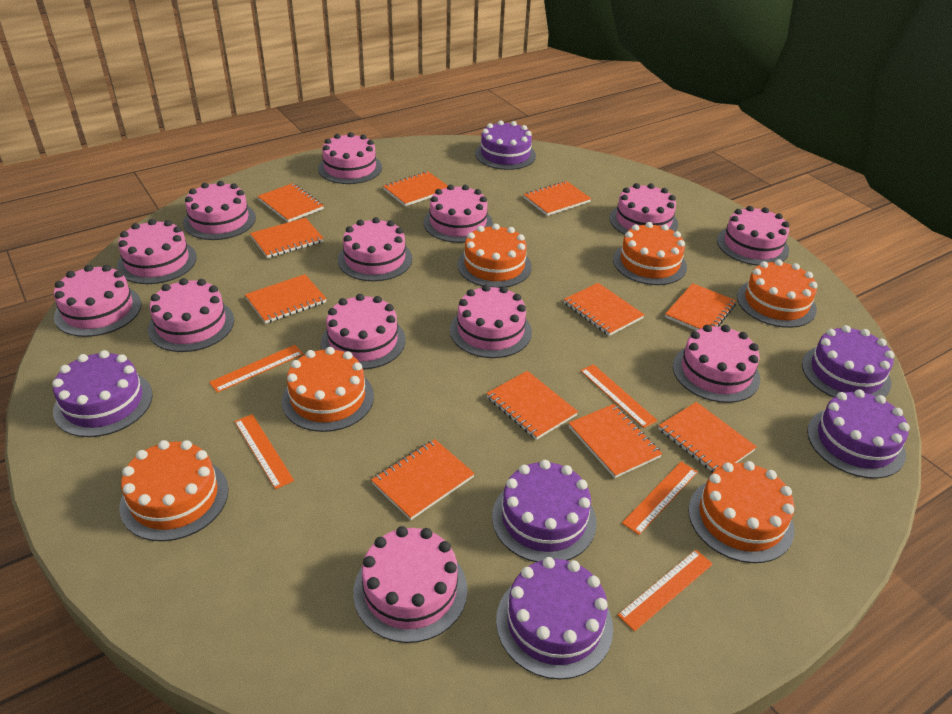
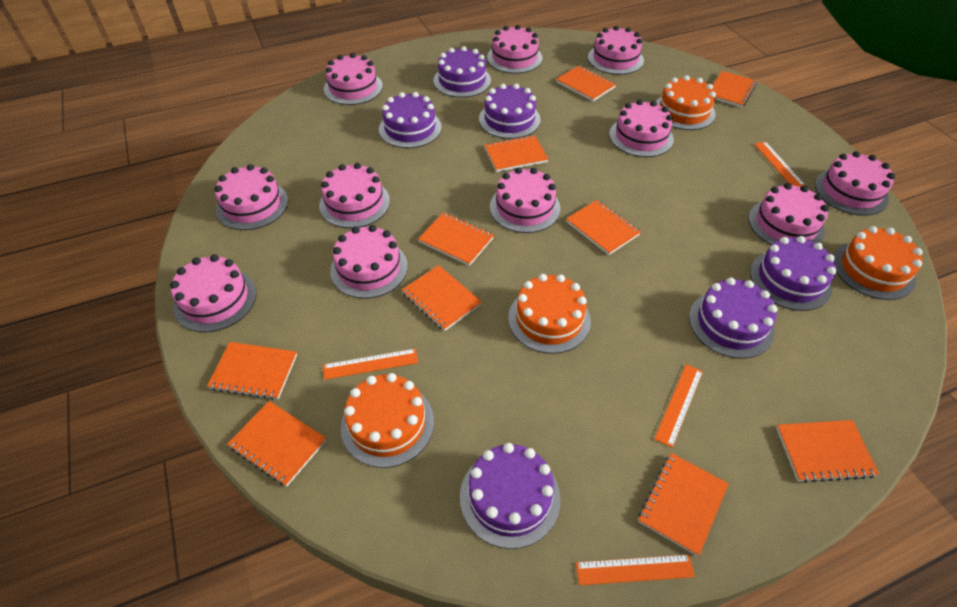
orange cake: [119,440,228,541] [282,347,374,432] [457,224,532,288] [613,222,687,285] [688,461,795,563] [737,259,818,328] = 6 -> [341,373,434,468] [508,274,591,354] [656,75,716,130] [834,226,923,300] = 4
orange notebook: [245,274,327,324] [250,218,324,258] [257,183,324,222] [371,439,475,520] [383,171,448,206] [486,371,578,440] [523,181,591,216] [564,283,644,336] [568,404,663,478] [659,402,757,473] [665,283,736,331] = 11 -> [207,342,297,400] [227,401,327,486] [402,265,482,331] [418,212,494,266] [485,135,549,172] [556,66,616,101] [566,200,641,255] [638,453,729,556] [713,71,757,108] [776,420,879,483] = 10
orange ruler: [209,345,303,393] [234,414,294,489] [580,364,658,428] [617,550,713,632] [622,462,698,535] = 5 -> [323,349,418,380] [576,554,695,585] [654,364,703,448] [754,141,806,187] = 4
pink cake: [54,265,142,337] [117,219,197,284] [148,278,234,352] [183,181,256,240] [318,132,382,184] [321,294,406,370] [338,217,412,281] [353,526,467,643] [424,185,493,243] [450,285,532,358] [609,183,678,235] [673,325,760,403] [717,206,789,266] = 13 -> [170,254,256,332] [214,164,288,230] [319,163,390,228] [324,53,383,105] [330,225,408,299] [487,25,542,73] [490,167,561,233] [588,26,644,75] [609,99,674,157] [748,183,829,245] [815,151,895,216] = 11

